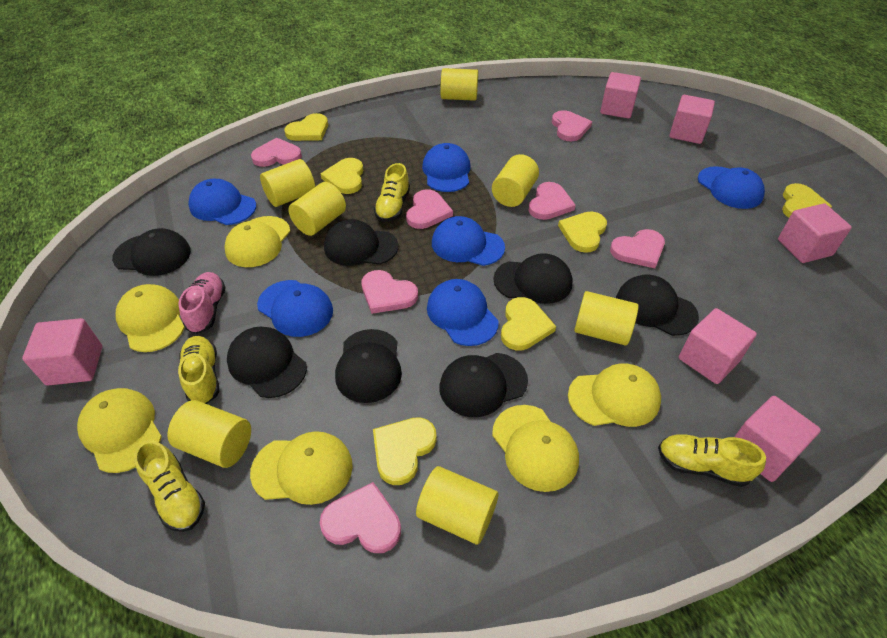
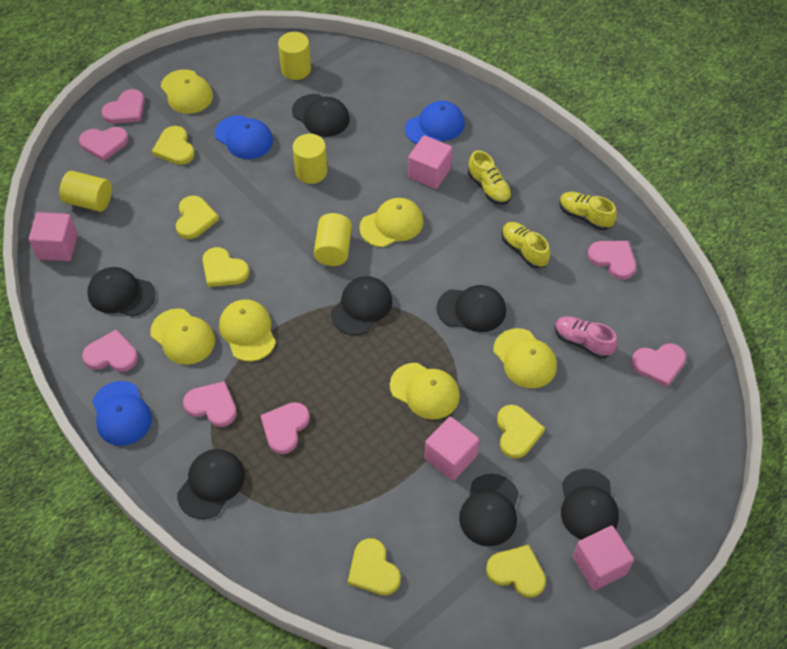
blue cap: [188,179,256,225] [257,280,333,337] [422,143,471,192] [427,279,499,346] [432,216,505,266] [698,166,765,209] = 6 -> [92,381,152,446] [215,115,273,159] [405,101,465,144] = 3
pink cube: [22,318,102,386] [600,72,641,119] [669,95,715,144] [679,308,757,384] [734,396,821,482] [778,203,852,263] = 6 -> [29,212,78,261] [408,135,452,189] [425,417,479,481] [573,525,634,590] = 4
yellow cylinder: [167,400,251,468] [260,159,315,207] [288,182,346,236] [416,466,498,545] [440,68,478,101] [492,154,539,207] [574,291,639,345] = 7 -> [59,171,112,212] [278,32,311,80] [293,134,327,184] [314,213,352,266] = 4
yellow shoe: [134,440,205,532] [178,336,219,404] [374,163,410,222] [658,434,766,487] = 4 -> [468,150,512,205] [502,222,550,268] [559,192,617,230] = 3

